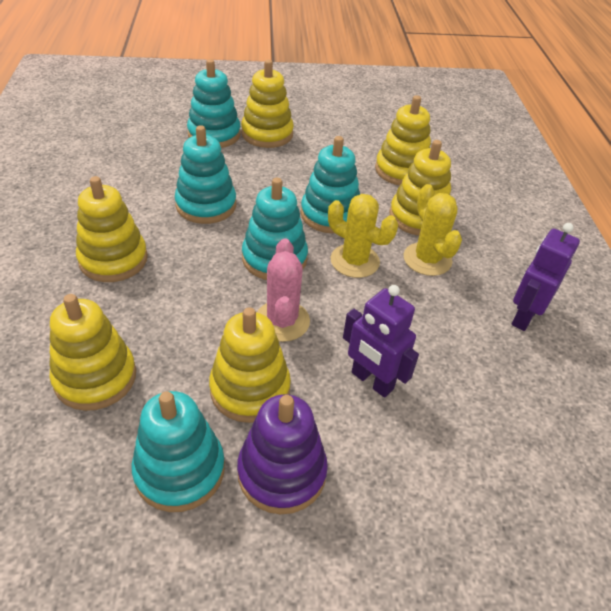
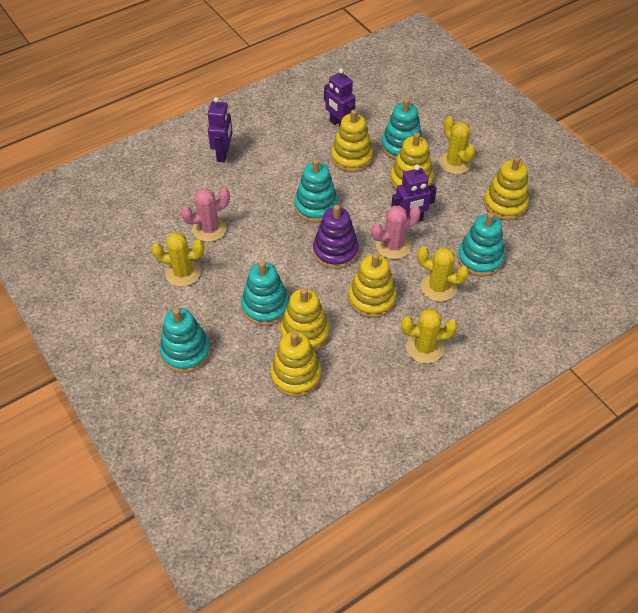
pink cactus: [257,239,310,342] = 1 -> [181,188,230,242] [371,206,421,259] = 2
purple robot: [343,285,419,398] [512,223,580,331] = 2 -> [208,97,233,162] [324,68,356,126] [391,165,437,222] = 3
yellow cactus: [328,194,398,278] [404,184,462,276] = 2 -> [151,232,204,287] [401,308,458,364] [417,247,469,302] [439,116,476,174] = 4

